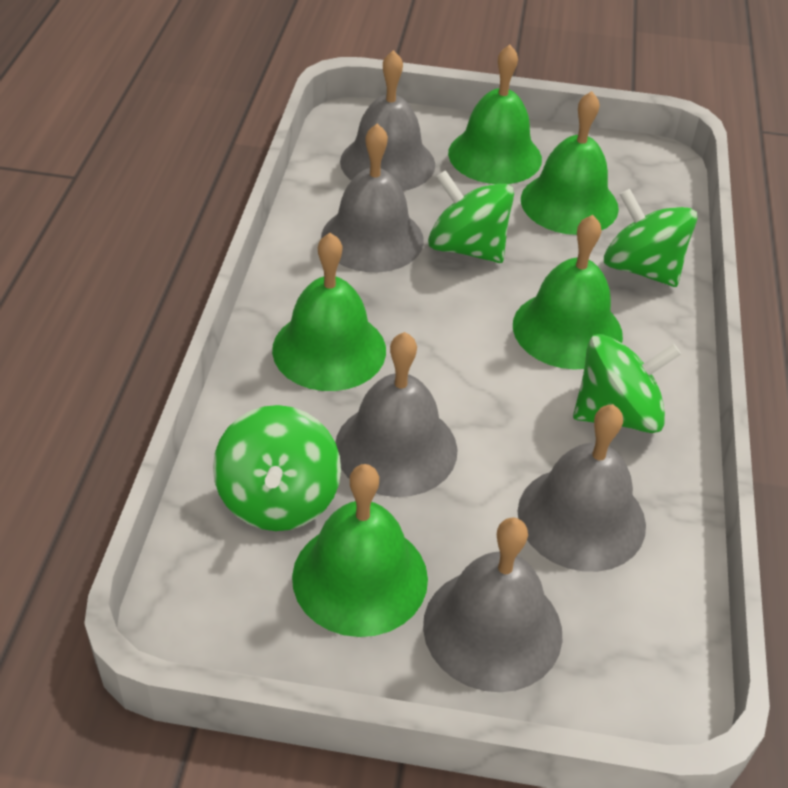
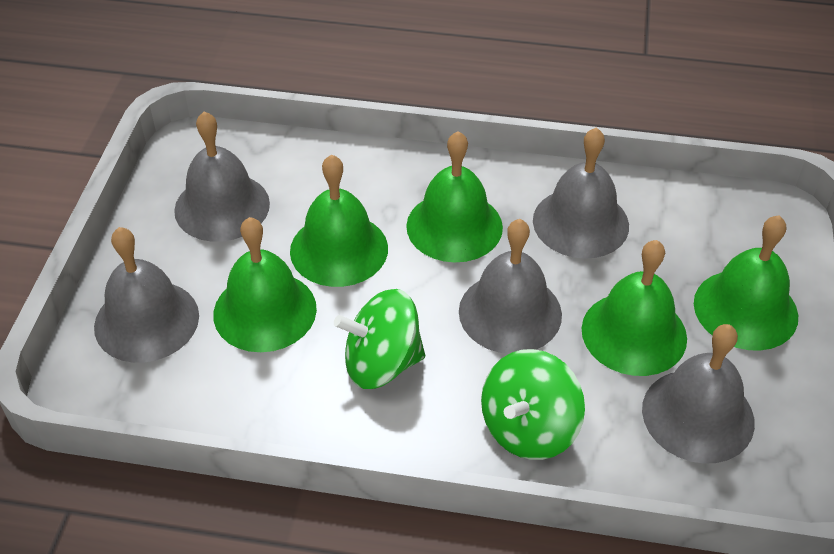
green spinning top: [213,405,341,531] [428,170,514,263] [573,334,681,433] [604,189,698,287] = 4 -> [334,289,425,389] [481,349,585,460] = 2

